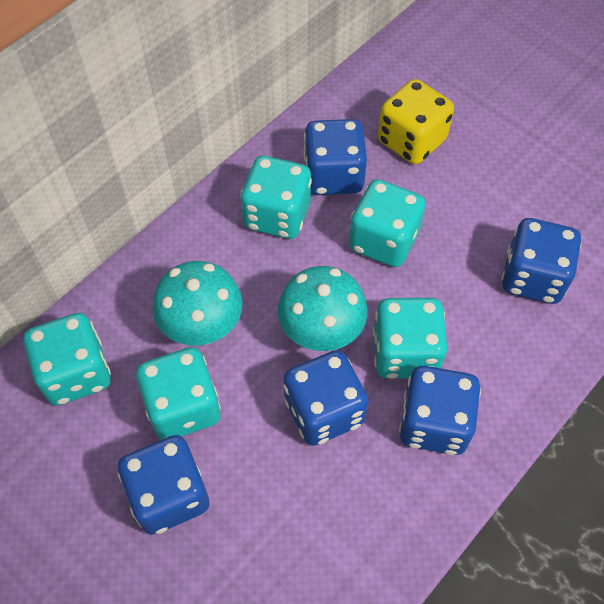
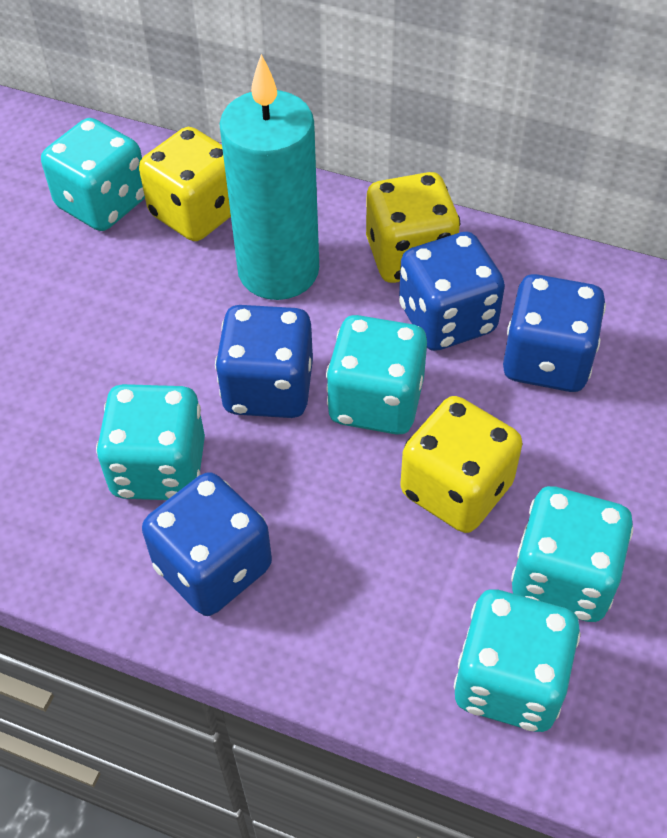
blue dice: [118,435,210,535] [284,350,369,446] [304,119,367,195] [399,366,481,455] [502,218,582,304] = 5 -> [142,472,272,616] [215,305,313,418] [399,232,505,351] [503,274,606,392] = 4
turquoise candle: none = 0 -> [219,54,319,300] = 1
turquoise mushroom: [153,261,242,345] [278,266,368,351] = 2 -> none = 0
yellow dice: [378,79,454,164] = 1 -> [139,127,231,241] [366,172,460,283] [401,396,522,533] = 3

